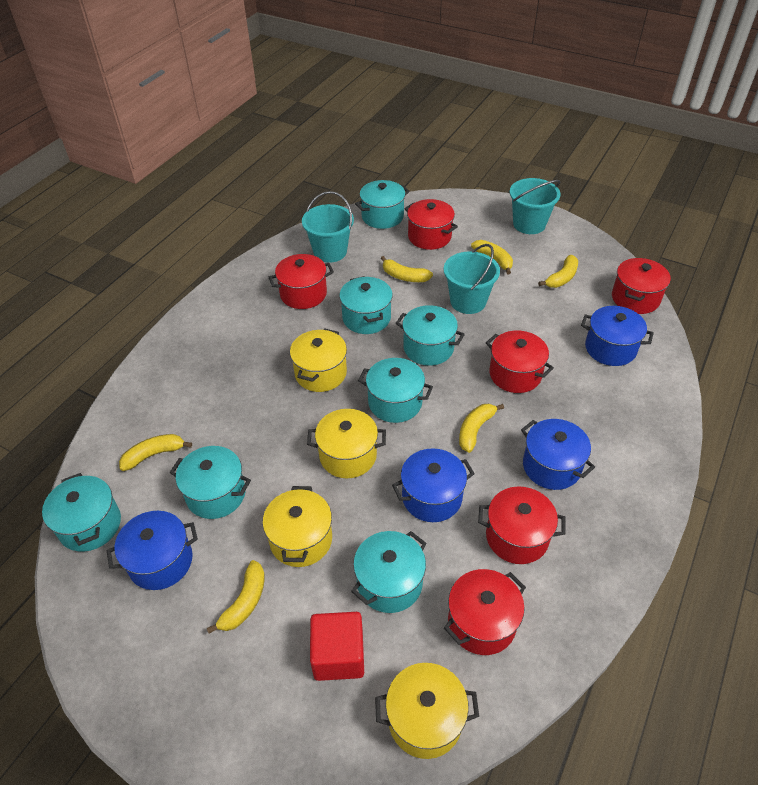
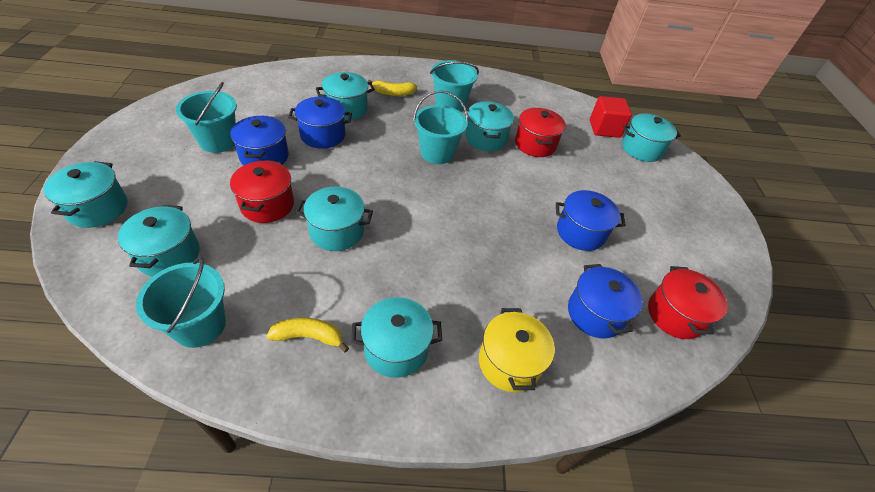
red pot: [269,254,334,309] [404,199,458,250] [444,569,526,655] [478,487,566,564] [486,330,554,393] [612,258,671,314] = 6 -> [230,160,294,223] [515,108,566,157] [648,266,728,339] = 3
turquoise bucket: [302,191,354,263] [444,244,500,314] [510,178,561,234] = 3 -> [136,257,226,348] [176,82,237,153] [413,90,468,164] [430,60,479,112] = 4
yellow banana: [119,434,192,471] [207,560,265,634] [381,256,433,282] [459,404,504,453] [471,240,513,274] [538,255,578,288] = 6 -> [266,318,349,353] [368,80,417,96] = 2
yellow pot: [263,486,332,567] [290,328,347,392] [307,409,386,478] [375,663,479,759] = 4 -> [479,308,555,392] = 1

